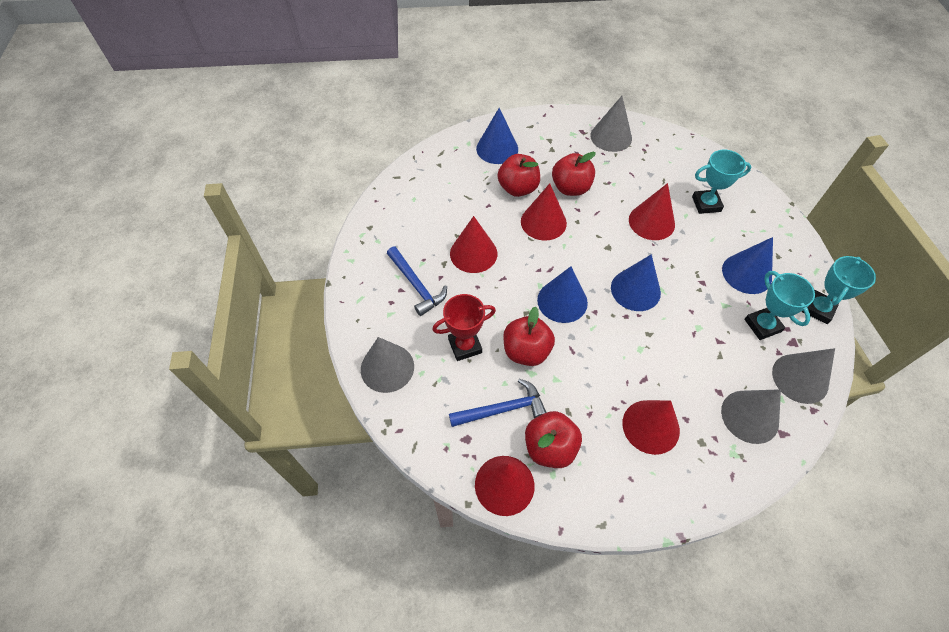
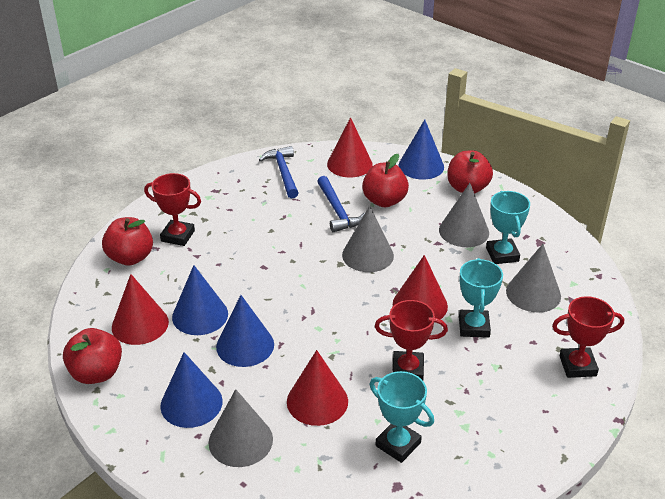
red cone: [450,216,497,273] [475,456,535,516] [521,184,567,241] [622,400,680,455] [629,183,675,240] = 5 -> [112,274,169,345] [287,350,348,426] [327,117,373,177] [393,255,448,319] = 4
red trophy: [432,294,496,361] = 1 -> [144,173,201,246] [375,300,448,380] [552,296,624,378] = 3

